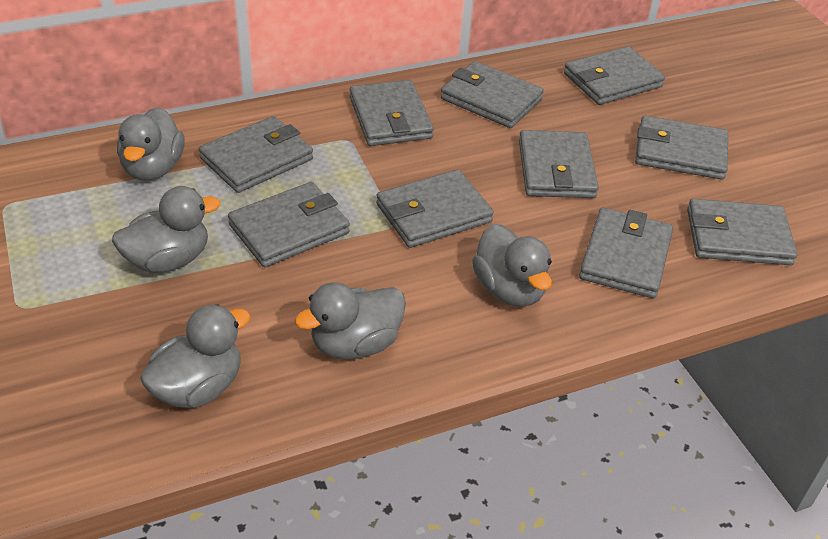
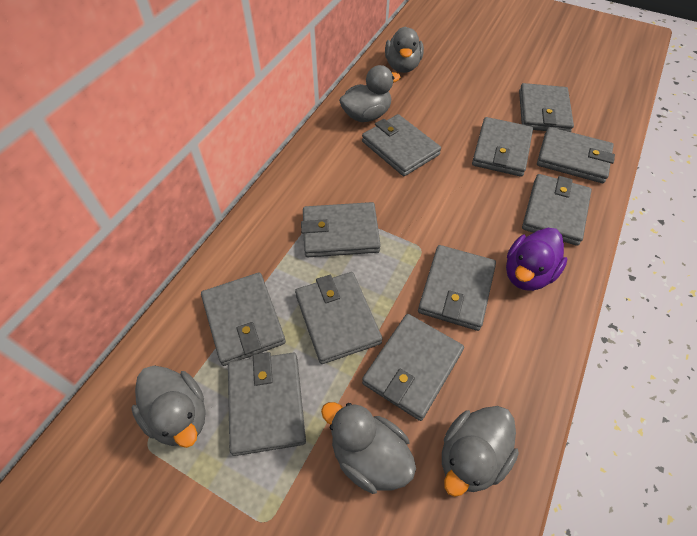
grey wallet: [199,116,313,193] [228,182,350,267] [350,80,434,146] [376,169,494,248] [441,61,544,128] [519,130,599,198] [564,46,665,105] [579,208,673,298] [635,116,728,180] [687,199,797,265] = 10 -> [201,272,286,366] [228,352,306,456] [295,272,382,364] [301,202,381,257] [362,114,441,176] [362,314,464,421] [418,245,496,331] [472,117,533,177] [519,83,574,132] [522,174,592,246] [537,127,615,183] = 11
purple duck: none = 0 -> [506,228,568,291] = 1

